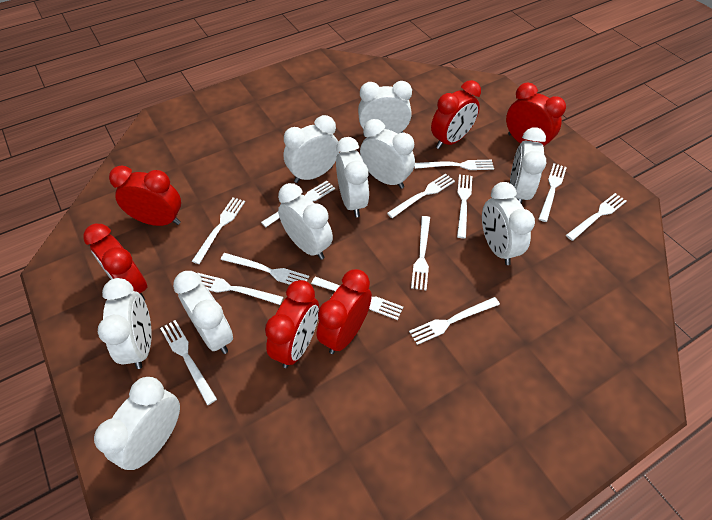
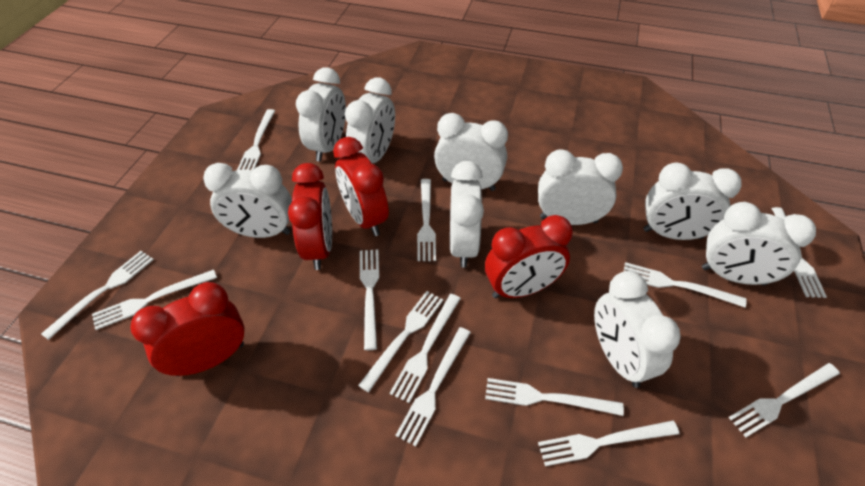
red clock: [83,224,147,301] [109,166,181,226] [265,280,319,368] [317,269,372,354] [431,80,481,149] [506,83,566,146] = 6 -> [130,282,245,377] [288,163,332,270] [333,137,389,236] [485,215,573,299] = 4
white clock: [94,377,180,470] [98,278,152,369] [173,271,233,354] [278,183,333,260] [284,115,339,183] [336,137,369,217] [358,81,412,135] [360,119,415,189] [482,182,535,265] [510,127,546,204] = 10 -> [203,163,292,238] [296,67,346,161] [345,77,395,163] [434,113,508,191] [450,161,484,268] [538,149,623,225] [594,271,681,388] [643,163,742,240] [702,202,816,286] = 9

